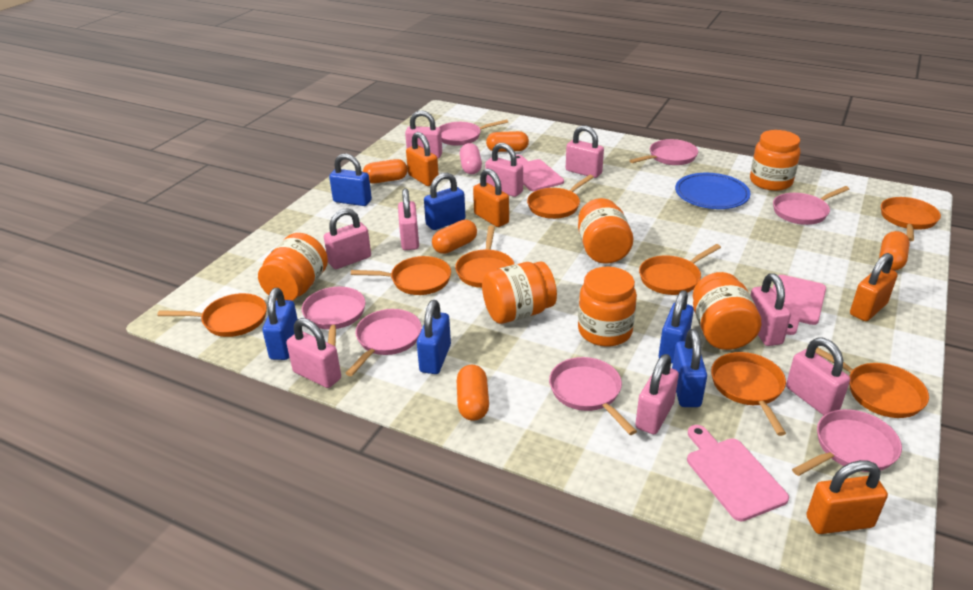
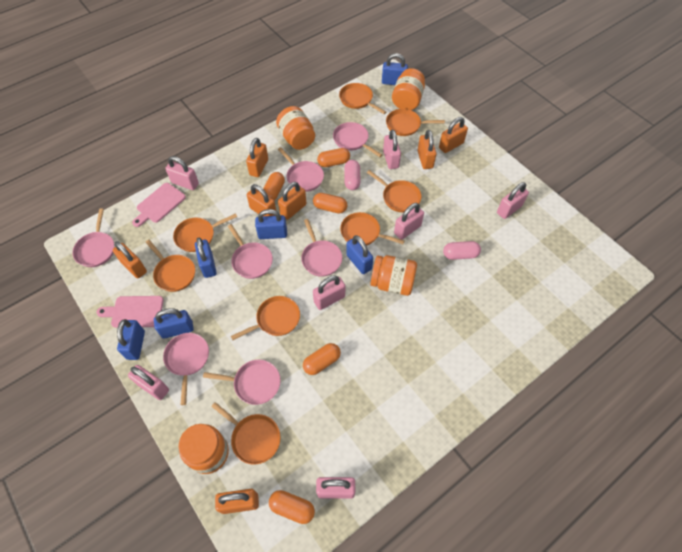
blue plate: [675,173,751,209] = 1 -> none = 0
orange jar: [258,233,328,301] [482,262,557,324] [578,198,633,264] [578,267,637,347] [693,272,761,350] [750,130,800,191] = 6 -> [179,424,229,474] [276,106,315,150] [371,255,417,296] [392,68,425,110] = 4
orange padlock: [406,132,439,186] [473,168,509,227] [806,460,888,534] [850,253,898,321] = 4 -> [113,241,147,279] [215,489,259,514] [246,138,268,177] [247,184,276,216] [278,182,306,220] [417,130,437,169] [439,117,468,153] = 7
pink capsule: [460,143,482,174] = 1 -> [344,160,360,190] [443,241,481,260] = 2
pink cutting board: [516,155,564,191] [687,425,789,521] [773,275,826,335] = 3 -> [97,296,164,328] [132,183,186,227] = 2
pink padlock: [287,318,341,388] [324,208,371,269] [398,188,419,250] [405,110,442,159] [485,143,523,197] [566,125,604,178] [635,354,679,434] [750,273,791,346] [786,338,850,415] = 9 -> [128,365,169,400] [165,156,199,190] [313,275,345,310] [316,477,355,499] [383,130,401,169] [394,203,424,240] [497,182,529,219] = 7

